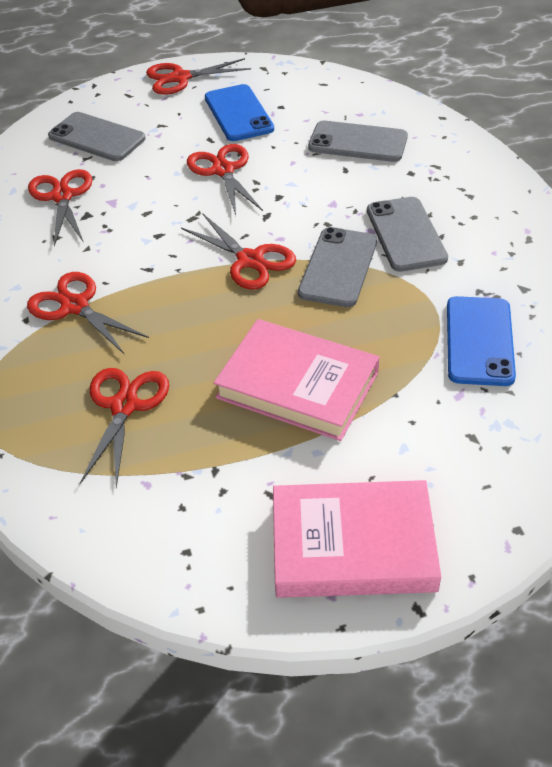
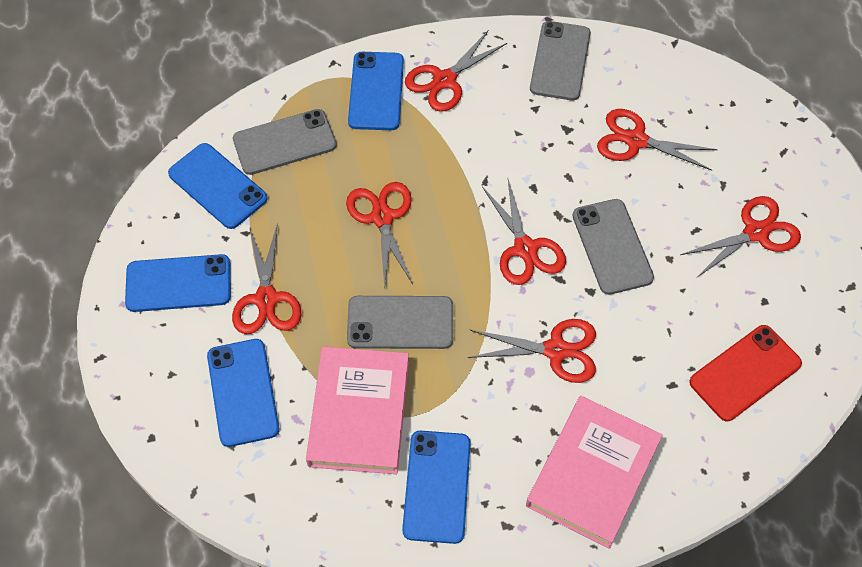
blue phone: [205,84,274,141] [447,296,516,386] = 2 -> [125,254,231,312] [168,143,268,229] [207,339,279,447] [348,52,404,130] [402,431,471,544] = 5
red phone: none = 0 -> [689,325,802,421] = 1
red scissors: [27,272,149,355] [28,169,92,246] [79,368,169,489] [146,58,251,95] [181,213,296,289] [187,144,263,215] = 6 -> [232,226,301,334] [346,182,413,289] [405,30,507,112] [468,319,596,383] [482,179,566,285] [597,109,718,171] [680,196,801,277] = 7

